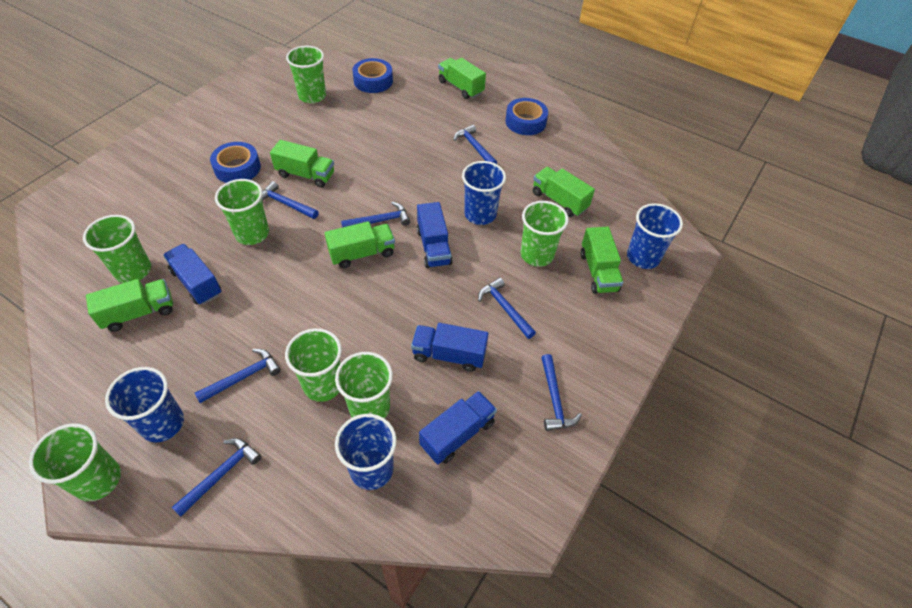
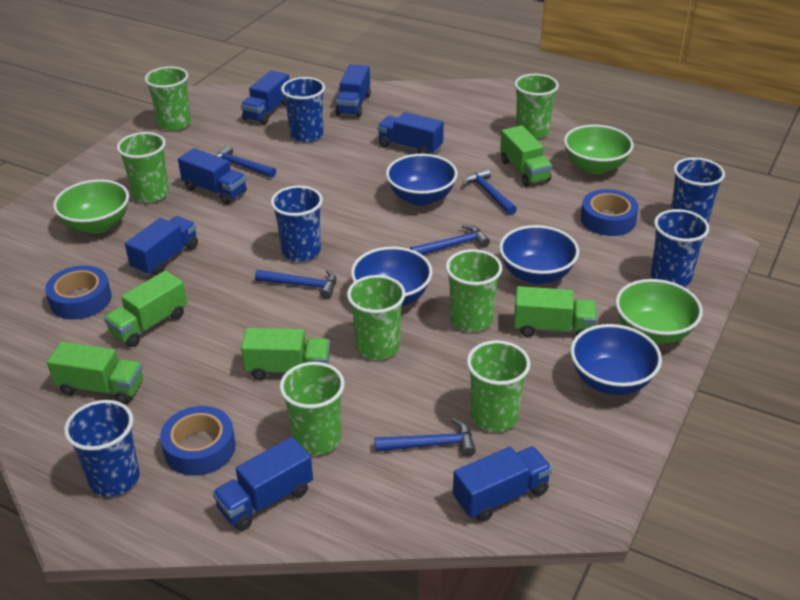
blue bowl: none = 0 -> [351,246,433,306] [386,154,458,206] [499,225,579,284] [570,324,662,395] = 4
blue cup: [105,367,184,442] [335,414,397,490] [462,161,506,225] [627,203,683,269] = 4 -> [64,400,140,497] [271,186,323,262] [281,77,325,143] [651,209,709,287] [671,157,725,222] = 5
blue hammer: [172,438,262,517] [195,349,281,403] [262,181,318,219] [341,202,410,228] [454,125,497,164] [478,278,536,339] [541,354,582,431] = 7 -> [215,145,276,178] [255,270,336,299] [375,418,476,456] [410,225,490,255] [463,168,517,215] = 5
blue truck: [163,244,221,305] [411,323,489,372] [417,202,453,268] [419,391,497,464] = 4 -> [125,216,198,276] [178,148,247,204] [212,437,313,531] [241,70,289,125] [335,64,371,117] [377,112,444,155] [453,446,552,522] = 7
green bowl: none = 0 -> [53,179,129,234] [564,125,634,174] [615,279,703,344] = 3
green truck: [86,279,173,332] [270,140,334,188] [325,221,395,268] [438,58,486,99] [533,167,595,217] [581,227,623,294] = 6 -> [47,342,143,404] [104,270,187,347] [241,328,330,380] [500,125,552,187] [514,286,597,337] = 5

